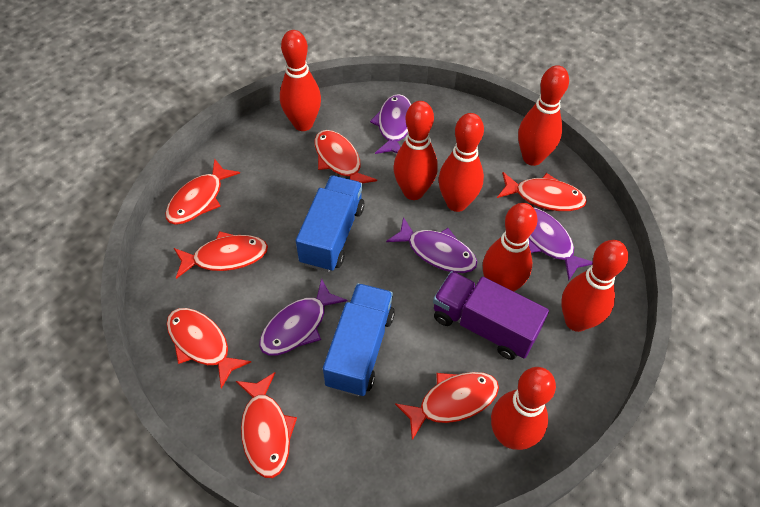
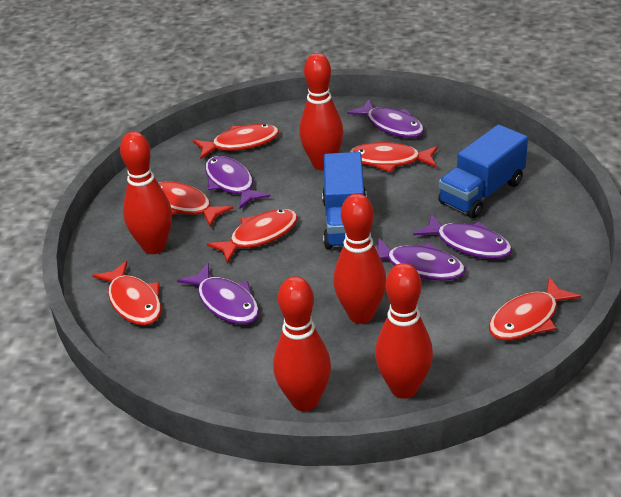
purple fish: [259,278,348,356] [370,94,412,154] [386,217,477,273] [529,207,593,281] = 4 -> [177,263,259,324] [205,156,271,209] [347,99,424,138] [377,237,465,281] [413,213,512,259] = 5
purple truck: [433,271,549,360] = 1 -> none = 0
red bowling pin: [280,30,321,131] [394,101,438,200] [439,113,484,212] [483,203,537,292] [491,367,556,450] [518,65,569,166] [561,240,628,332] = 7 -> [120,132,172,254] [273,276,331,412] [299,53,344,170] [333,193,386,324] [375,263,433,399] = 5
red fish: [165,158,240,225] [167,308,251,389] [174,231,268,279] [236,372,297,478] [315,130,377,183] [395,372,499,440] [497,172,587,211] = 7 -> [92,261,161,325] [158,181,233,227] [193,124,279,159] [207,209,298,263] [350,142,438,173] [489,277,581,341] = 6

